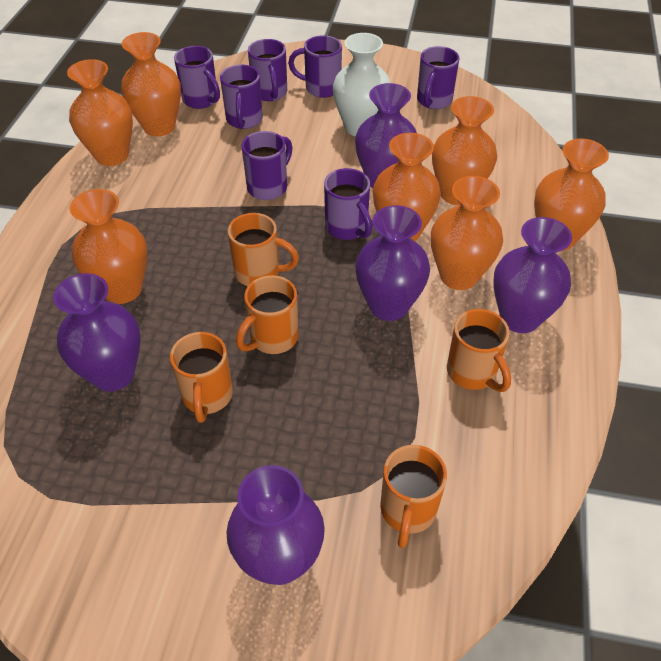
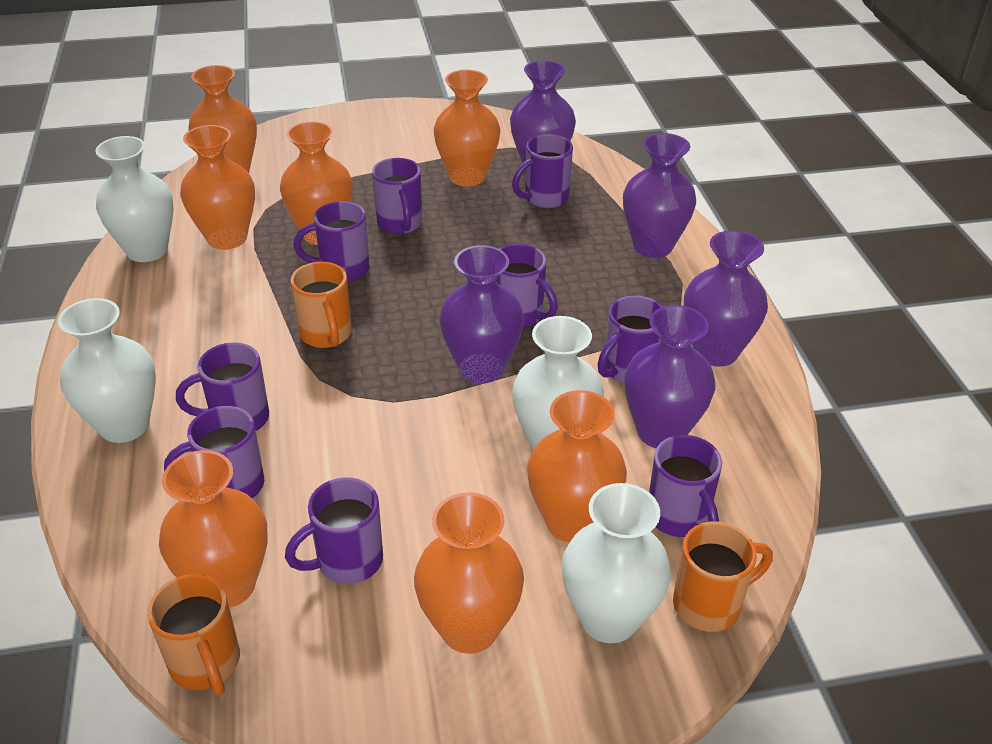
orange mug: [170,332,233,423] [228,213,299,286] [236,275,299,354] [380,445,447,548] [447,309,511,392] = 5 -> [147,574,240,696] [291,262,352,348] [673,521,773,632] = 3
purple mug: [174,46,220,109] [220,64,263,129] [241,131,292,200] [248,39,287,101] [288,35,342,98] [324,168,372,240] [417,46,459,109] = 7 -> [164,406,264,498] [176,342,269,431] [285,477,383,584] [293,201,369,282] [372,158,422,234] [496,244,558,328] [512,134,573,208] [598,296,663,383] [649,435,722,537] = 9
white vase: [333,33,390,136] = 1 -> [58,298,156,443] [95,136,174,262] [512,316,604,451] [562,483,671,643] = 4

